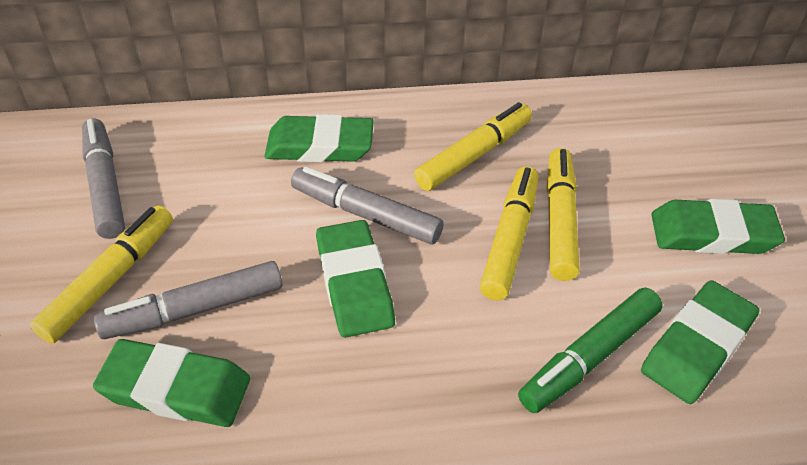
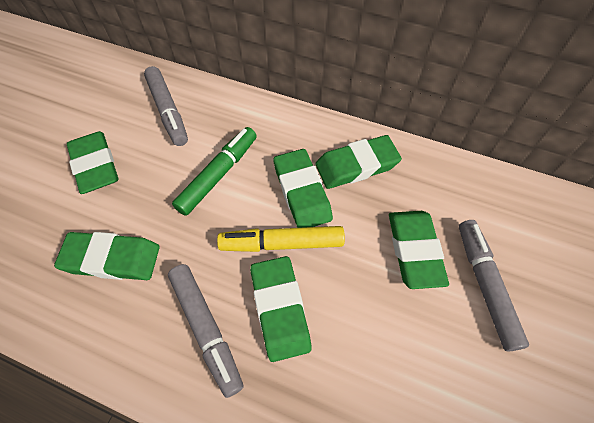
green eraser: [93,339,250,427] [264,114,374,162] [316,220,395,338] [641,280,759,404] [651,199,785,254] = 5 -> [54,232,160,280] [67,131,118,194] [250,256,312,362] [273,149,333,228] [315,135,402,189] [389,211,449,289] = 6
yellow marker: [30,205,173,343] [414,102,532,191] [480,166,539,300] [547,148,580,281] = 4 -> [217,226,345,252] = 1

